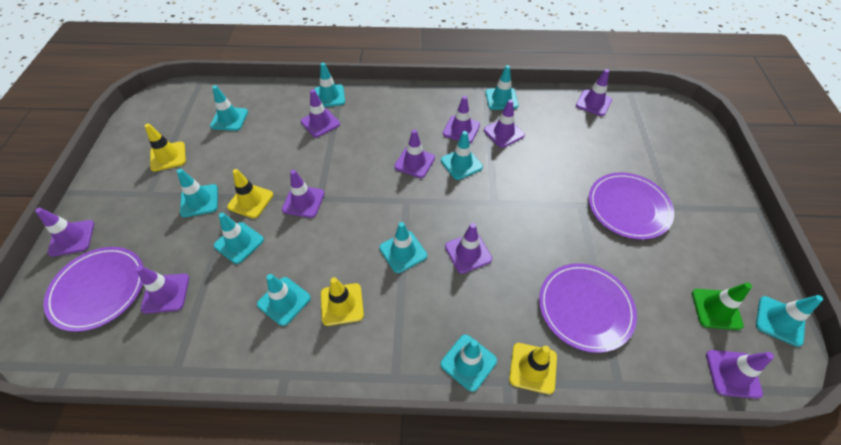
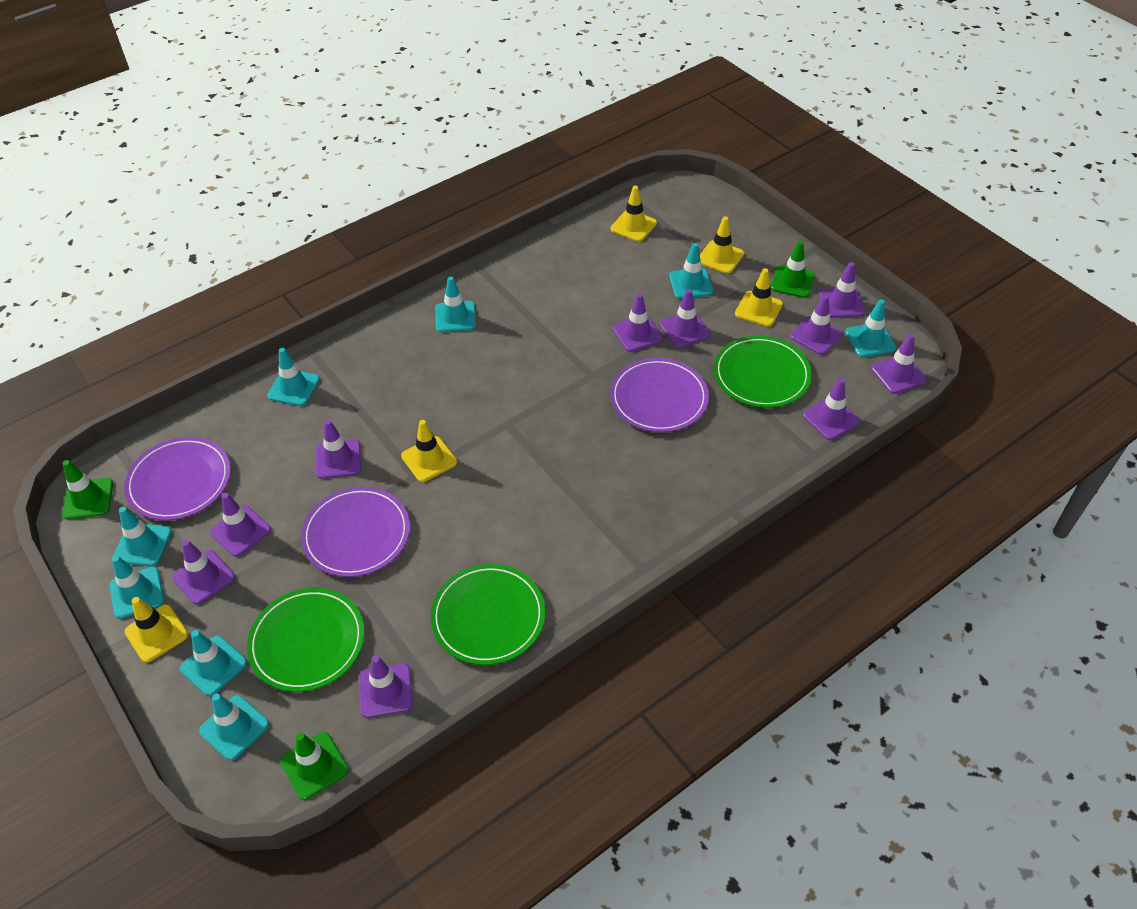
green plate: none = 0 -> [247,588,364,692] [431,564,545,665] [714,336,811,408] = 3
green traffic cone: [692,282,752,330] = 1 -> [62,460,113,520] [280,732,349,800] [771,241,815,298] = 3
turquoise traffic cone: [177,169,218,217] [210,85,248,131] [214,213,264,264] [257,274,311,326] [314,63,345,107] [379,222,427,273] [441,131,483,180] [441,335,497,392] [485,65,519,110] [756,295,823,347] = 10 -> [110,556,164,619] [113,507,172,567] [180,630,247,696] [199,693,269,760] [267,348,320,406] [435,276,476,332] [669,243,713,299] [845,299,896,357] = 8
yellow traffic cone: [145,123,186,172] [227,169,273,219] [321,277,364,326] [509,343,557,394] = 4 -> [125,597,188,663] [401,420,457,482] [611,185,657,242] [700,216,744,274] [735,268,783,327] = 5

